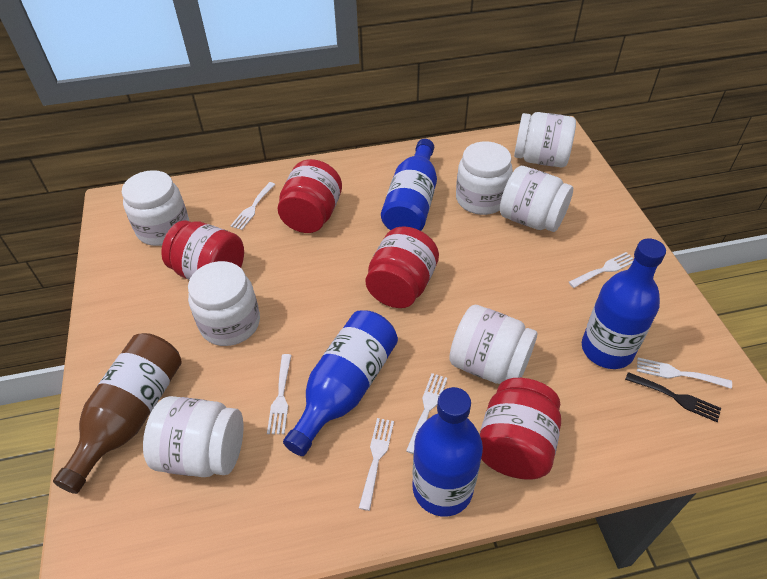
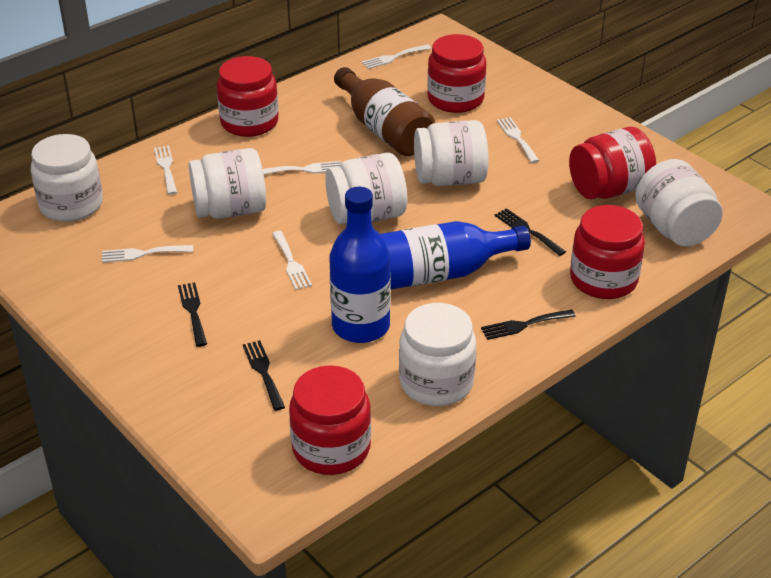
black fork: [625,372,721,422] = 1 -> [178,282,207,347] [243,340,285,411] [481,309,576,340] [495,208,566,256] = 4
blue bottle: [283,310,398,456] [381,139,437,231] [413,387,483,517] [582,238,666,369] = 4 -> [329,187,391,343] [380,221,531,290] = 2
red jar: [161,220,244,280] [277,159,342,233] [366,226,439,308] [479,378,561,480] = 4 -> [217,56,279,137] [289,365,371,475] [427,34,486,113] [569,127,656,199] [570,205,645,299] = 5
white jar: [122,170,189,246] [143,396,243,477] [188,261,260,346] [449,305,537,384] [456,141,513,215] [500,166,573,232] [514,112,576,167] = 7 -> [31,134,103,222] [189,148,266,219] [325,153,407,224] [399,303,476,406] [414,120,488,186] [635,159,723,246] = 6

